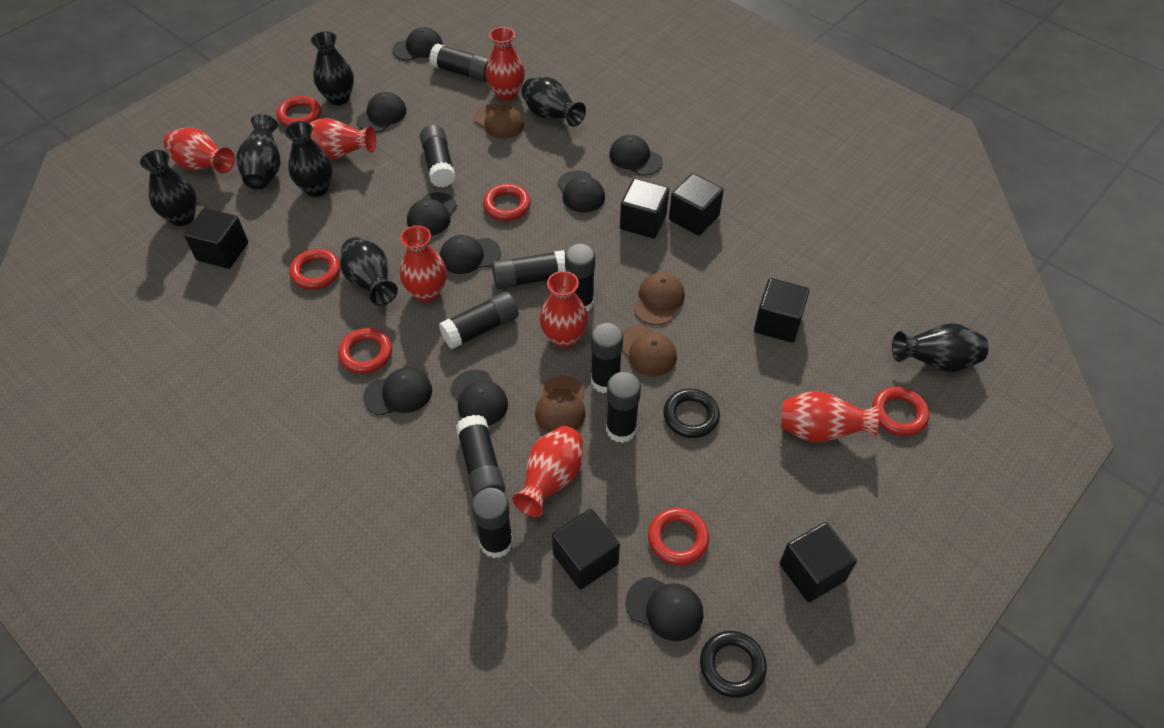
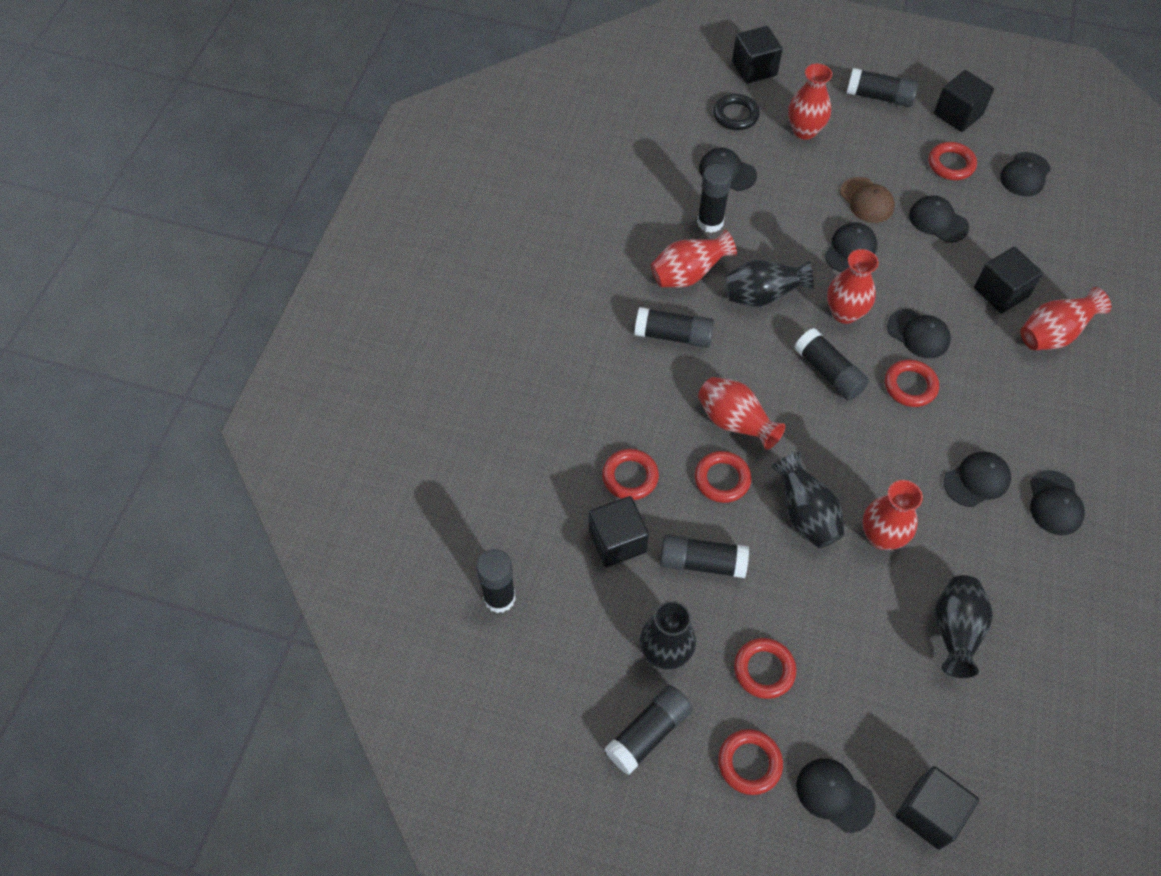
black cap: [357,92,407,133] [363,367,432,416] [392,27,443,61] [407,192,457,236] [440,235,501,274] [450,370,508,426] [557,170,605,212] [609,135,663,176] [626,577,703,641] = 9 -> [699,148,757,191] [796,758,876,833] [825,222,877,272] [887,309,951,358] [909,195,969,243] [944,452,1011,507] [1000,152,1051,196] [1030,470,1085,535] = 8
black cube: [184,208,248,269] [552,509,620,589] [620,178,669,238] [669,173,724,236] [754,278,810,343] [780,522,857,602] = 6 -> [589,496,649,567] [732,26,783,83] [896,766,979,850] [934,70,994,132] [974,247,1043,314] = 5
black glue stick: [420,125,455,188] [429,44,489,82] [439,292,519,349] [456,415,505,498] [472,488,513,558] [492,250,566,289] [565,243,595,311] [591,322,623,393] [606,372,641,443] = 9 -> [476,549,516,613] [604,685,692,775] [635,307,714,348] [660,535,749,578] [697,164,732,233] [794,328,869,401] [846,68,919,107] = 7
black ring: [663,389,720,438] [700,631,767,698] = 2 -> [713,94,760,130] = 1
black vase: [140,150,197,226] [236,114,281,189] [285,121,333,197] [311,31,354,105] [340,237,398,306] [521,77,586,127] [892,323,989,372] = 7 -> [640,601,696,670] [725,260,814,307] [772,452,845,548] [935,575,993,678] = 4
brown cap: [474,104,524,139] [535,376,586,433] [622,325,677,376] [633,272,685,325] = 4 -> [840,177,895,223] = 1
red vase: [164,127,235,174] [310,118,376,160] [400,225,447,302] [486,27,525,101] [512,426,583,517] [539,271,588,348] [781,391,879,443] = 7 -> [651,229,737,287] [698,377,785,450] [788,64,832,140] [827,249,879,324] [862,480,923,550] [1020,287,1111,350] = 6

